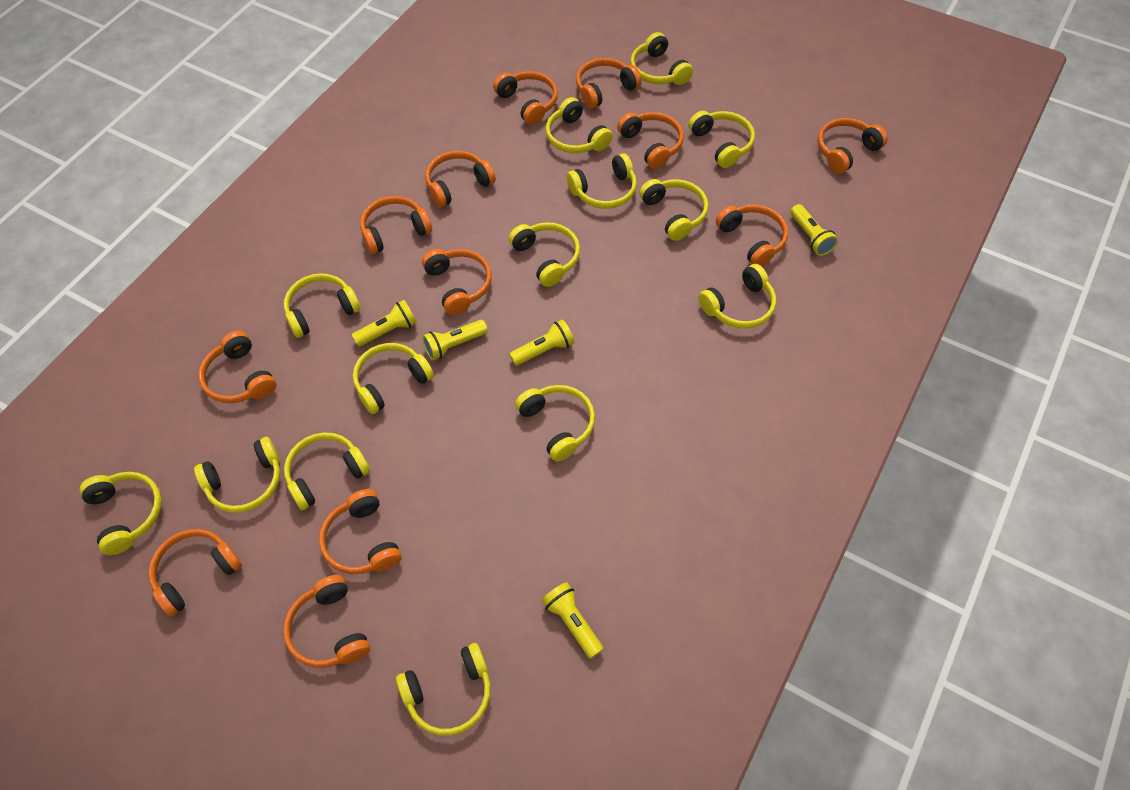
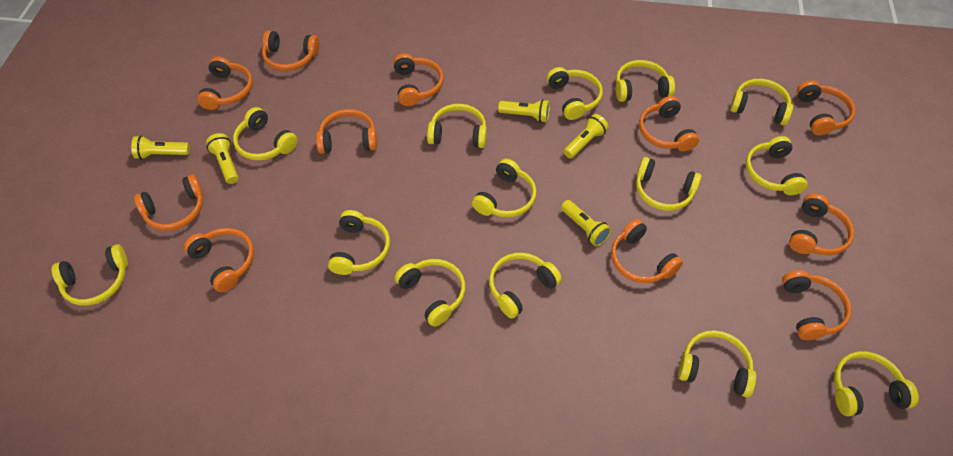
orange headphones: [148,529,242,617] [199,331,276,403] [283,575,370,668] [319,489,402,574] [360,196,432,254] [422,249,492,315] [425,151,496,207] [493,71,558,125] [576,58,642,109] [617,112,684,169] [716,204,788,266] [817,118,888,174] = 12 -> [134,174,203,231] [184,228,254,292] [197,57,253,110] [262,30,320,71] [316,109,377,154] [393,53,444,106] [611,219,683,283] [639,96,699,152] [782,270,852,340] [789,193,854,255] [797,80,856,136] = 11

